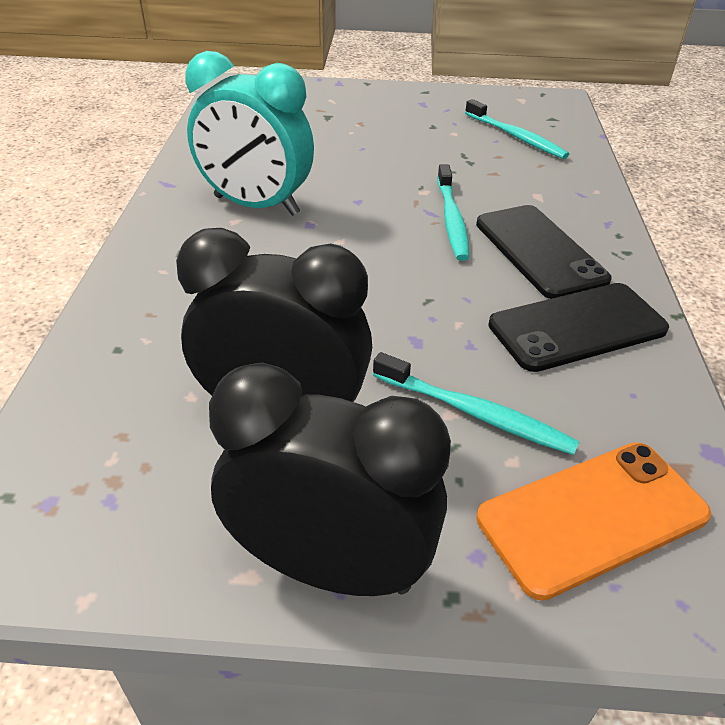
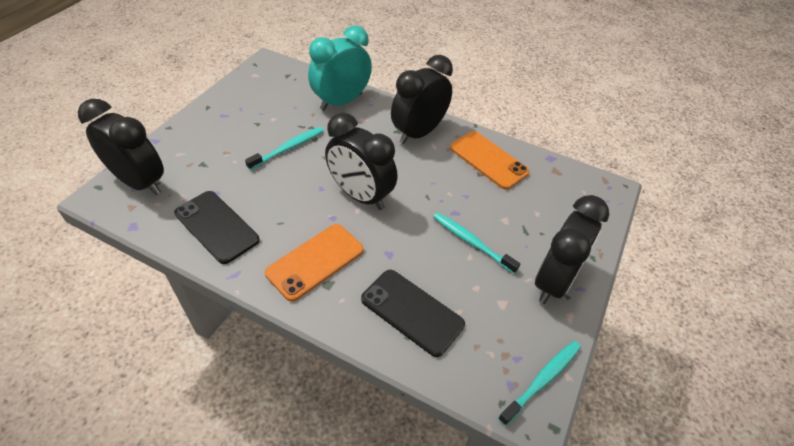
black clock: [176,228,372,402] [209,363,451,596] = 2 -> [78,99,164,195] [325,112,398,210] [391,55,453,144] [535,195,609,304] = 4
orange phone: [476,442,711,601] = 1 -> [265,224,364,302] [450,131,530,190] = 2

